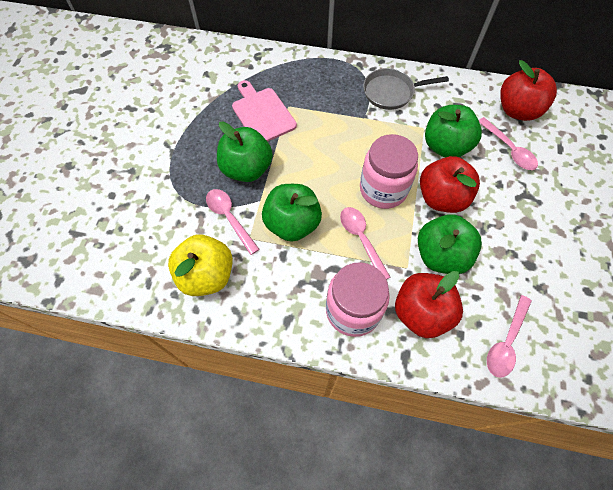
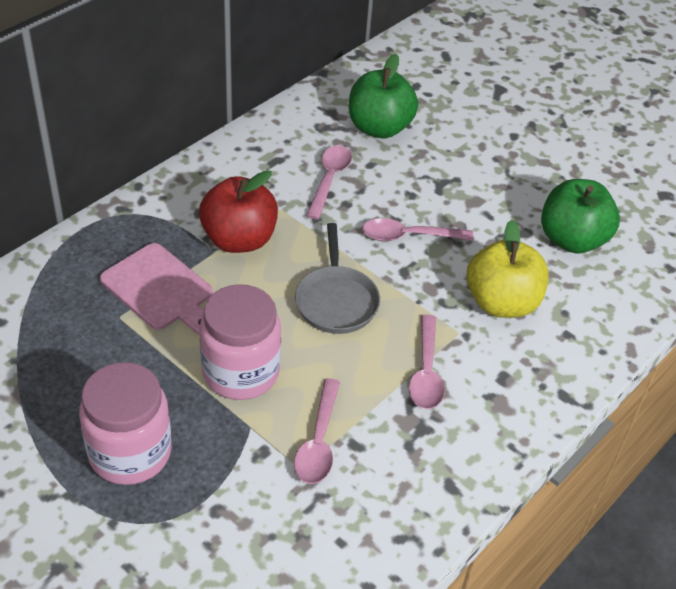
green apple: [217,122,273,182] [262,184,322,242] [418,214,482,274] [425,105,482,158] = 4 -> [349,54,418,138] [541,179,620,254] = 2
red apple: [395,271,463,338] [420,156,480,213] [500,60,557,121] = 3 -> [199,170,278,253] = 1

